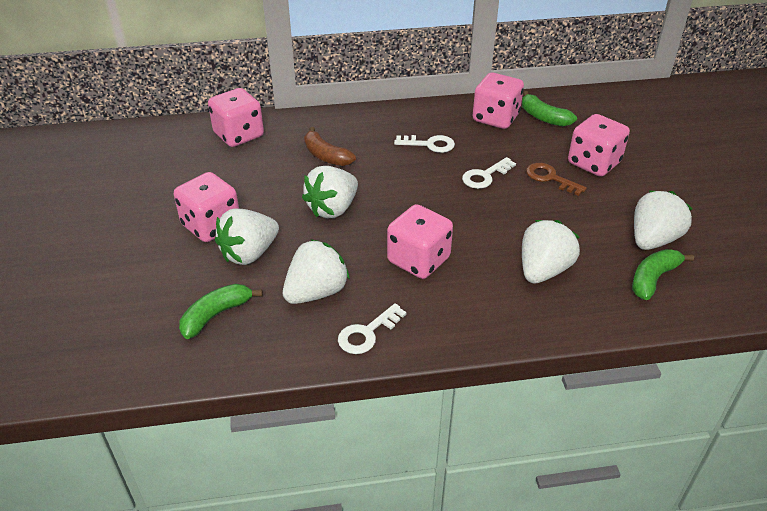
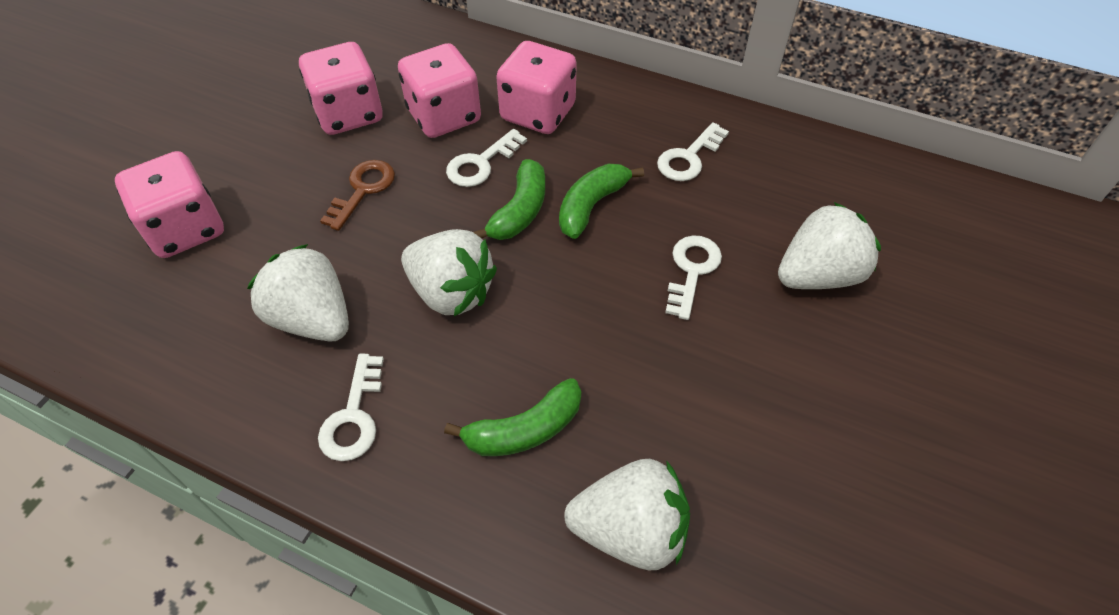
brown banana: [304,127,356,166] = 1 -> none = 0
pink dice: [174,172,239,242] [208,88,264,147] [387,204,453,279] [473,73,524,129] [568,114,630,177] = 5 -> [115,151,224,258] [299,42,383,135] [398,43,481,138] [496,41,577,134] = 4
white key: [338,303,407,354] [394,135,455,153] [462,157,516,189] = 3 -> [318,353,384,461] [446,129,527,187] [657,122,729,181] [665,235,722,320] = 4
white strawberry: [215,209,279,265] [283,239,350,304] [302,166,358,218] [522,220,580,284] [634,190,693,250] = 5 -> [247,244,349,342] [401,229,497,316] [564,459,690,570] [778,202,881,289] = 4

